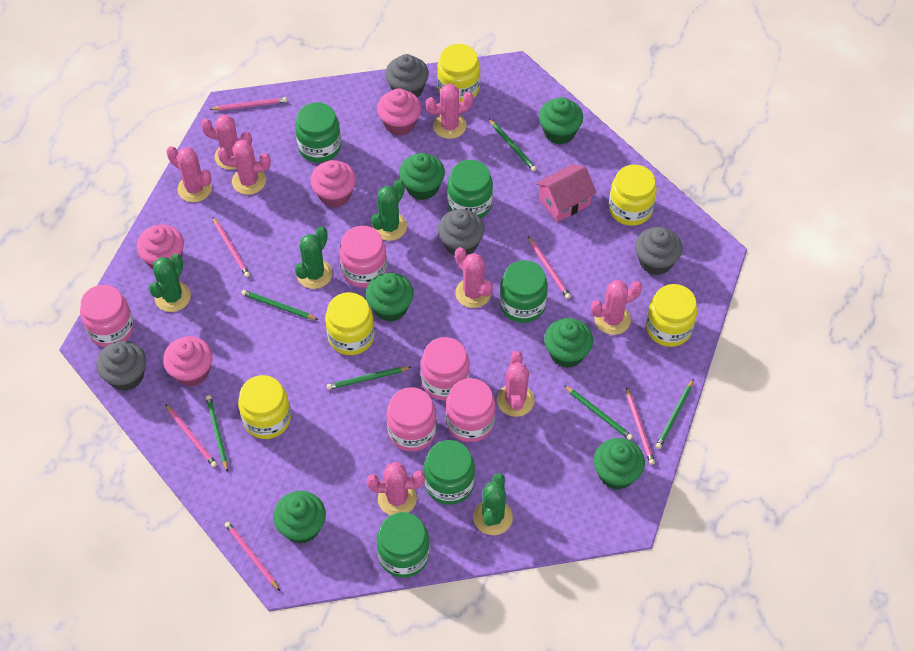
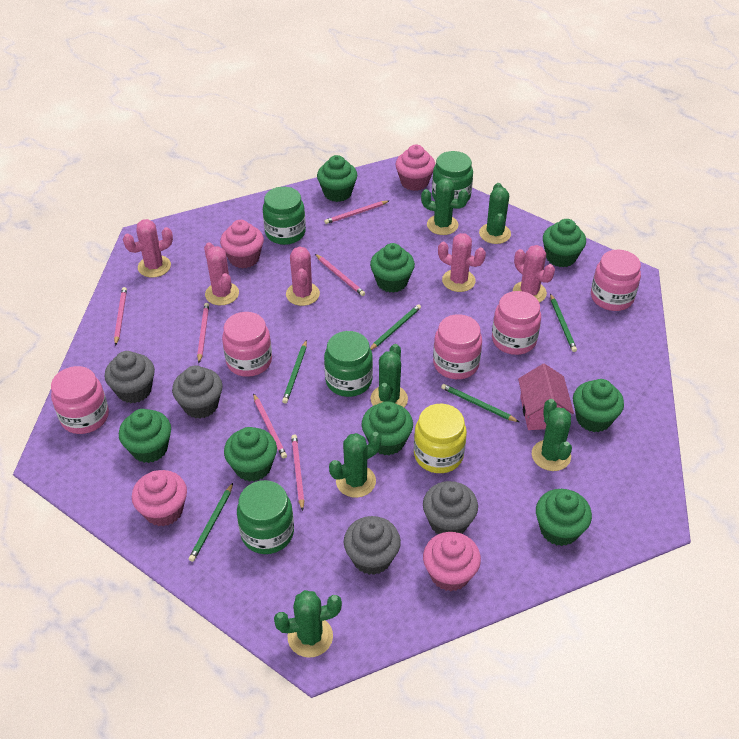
green cactus: [149,254,191,312] [295,226,333,289] [371,179,407,241] [473,473,513,535] = 4 -> [274,590,342,658] [329,432,381,498] [370,344,408,407] [421,178,469,235] [479,183,511,244] [532,399,572,471] = 6
green cupcake: [273,491,326,544] [366,273,414,322] [399,153,445,200] [539,97,583,144] [544,318,593,368] [594,438,645,490] = 6 -> [119,409,171,463] [224,427,277,482] [317,155,357,202] [362,401,413,455] [370,243,415,293] [536,489,592,546] [543,219,586,268] [573,379,624,432] = 8
green jar: [295,102,341,163] [377,512,430,578] [424,440,475,505] [447,160,493,219] [500,260,548,323] = 5 -> [237,480,294,554] [263,187,306,245] [324,331,373,397] [432,151,473,202] = 4
green pencil: [206,395,228,472] [241,290,318,320] [327,367,411,390] [489,119,537,171] [564,385,633,440] [656,379,694,449] = 6 -> [189,483,233,562] [282,340,307,403] [370,304,421,350] [441,384,519,422] [550,294,577,352] = 5
pink cactus: [166,146,212,202] [201,115,252,170] [218,139,271,195] [367,462,425,515] [426,84,473,139] [455,247,493,308] [497,351,535,417] [591,280,642,335] = 8 -> [123,219,173,278] [204,242,239,305] [286,246,320,306] [438,233,486,292] [513,245,555,303] = 5
yellow jar: [238,375,291,439] [325,292,375,355] [437,44,480,103] [609,165,657,226] [646,284,697,347] = 5 -> [414,404,467,473] = 1

